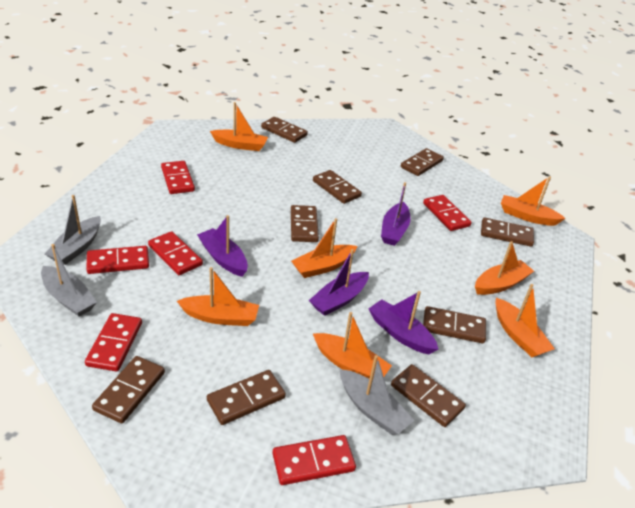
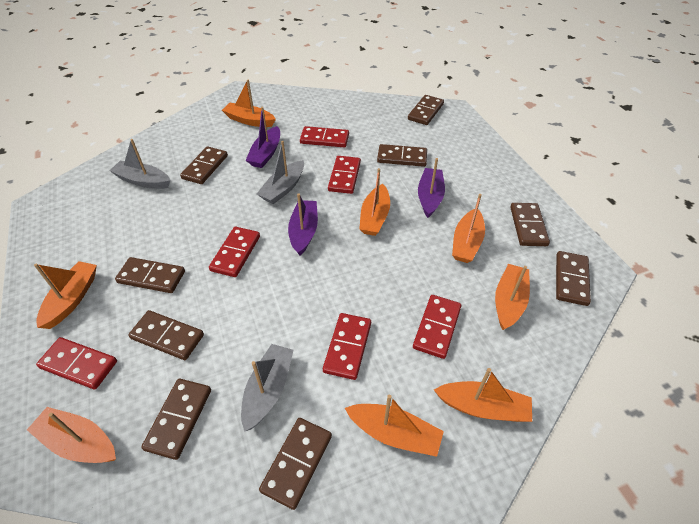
orange boat: [177,267,259,326] [210,102,268,151] [291,218,357,278] [313,312,392,379] [475,241,534,295] [496,284,555,357] [501,176,566,226] = 7 -> [27,407,116,463] [34,261,97,329] [222,80,276,127] [345,395,444,457] [359,168,390,236] [434,368,532,422] [452,194,485,263] [495,264,530,330] = 8
purple boat: [197,215,248,277] [309,249,369,316] [369,291,438,354] [381,182,411,246] = 4 -> [245,107,280,168] [288,193,318,256] [418,158,445,218] = 3

